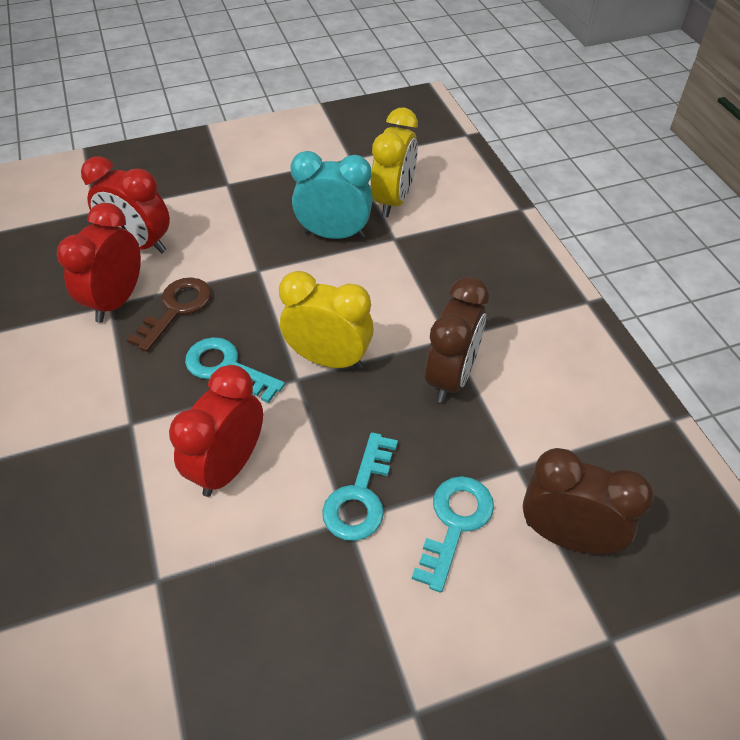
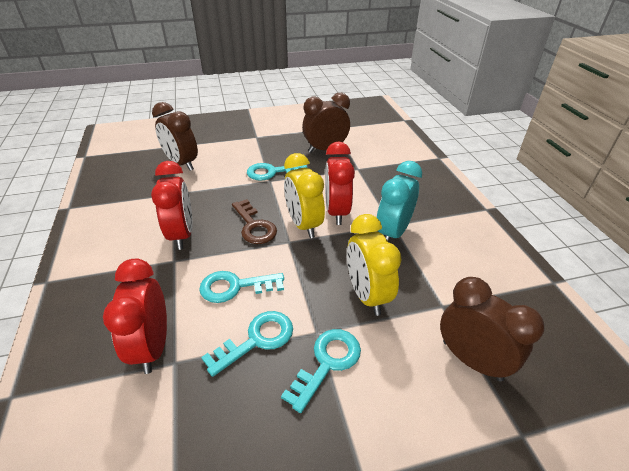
brown clock: [425,276,489,403] [523,448,654,554] = 2 -> [152,102,198,171] [302,93,350,153] [440,277,545,381] = 3
turquoise key: [185,337,285,403] [322,432,398,541] [412,476,494,592] = 3 -> [199,271,284,303] [201,311,293,377] [247,163,307,181] [281,329,361,413] = 4

